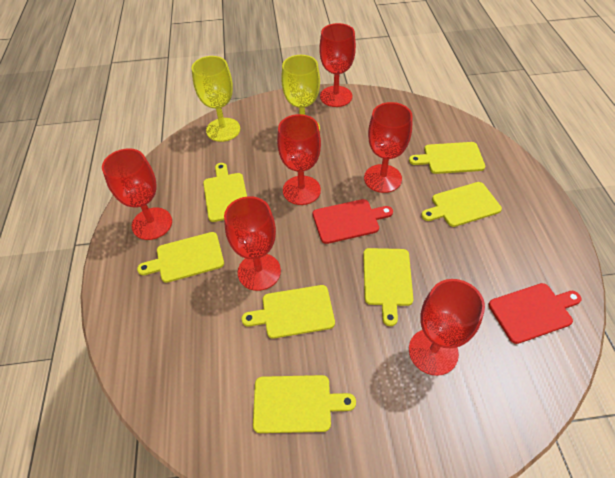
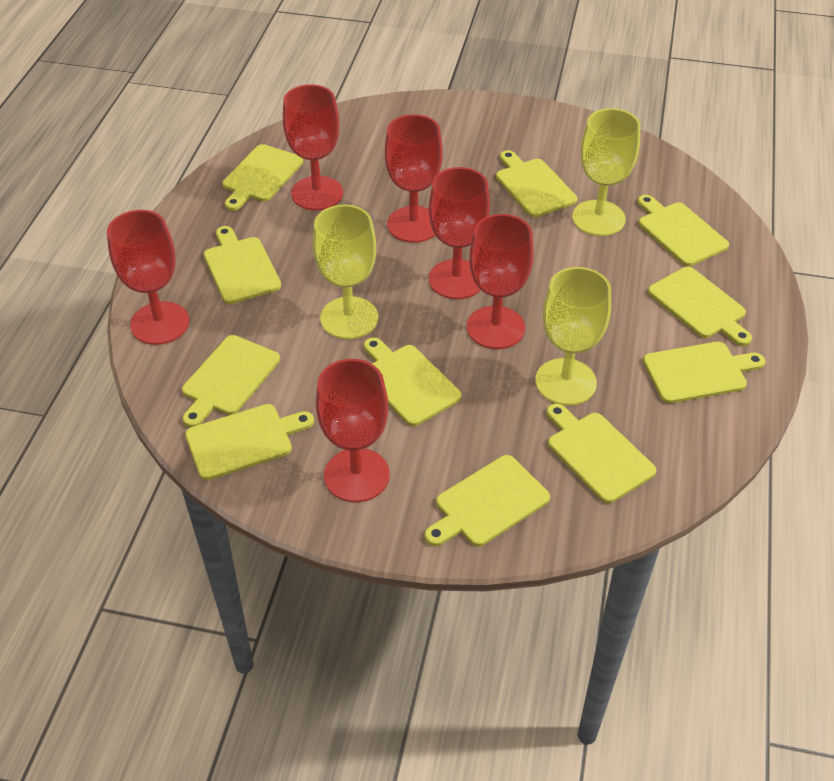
red cutting board: [313,199,393,244] [488,283,582,344] = 2 -> none = 0
yellow cutting board: [137,232,224,283] [203,163,247,222] [241,285,335,339] [253,375,356,433] [363,248,413,326] [409,142,485,174] [421,182,502,227] = 7 -> [182,335,280,427] [185,404,314,480] [204,226,281,304] [222,144,303,211] [364,337,461,426] [425,455,550,546] [496,150,577,217] [546,403,656,503] [638,195,729,266] [643,342,765,403] [648,267,752,346] = 11
yellow goblet: [192,56,240,142] [281,55,320,132] = 2 -> [313,205,378,339] [535,267,611,406] [572,108,641,236] = 3

